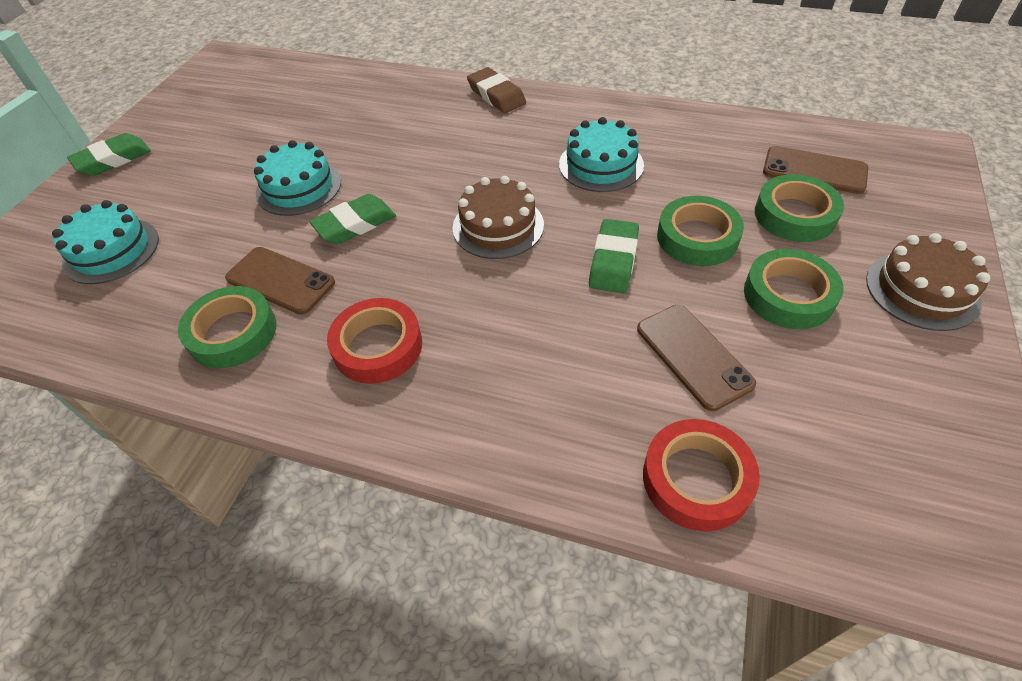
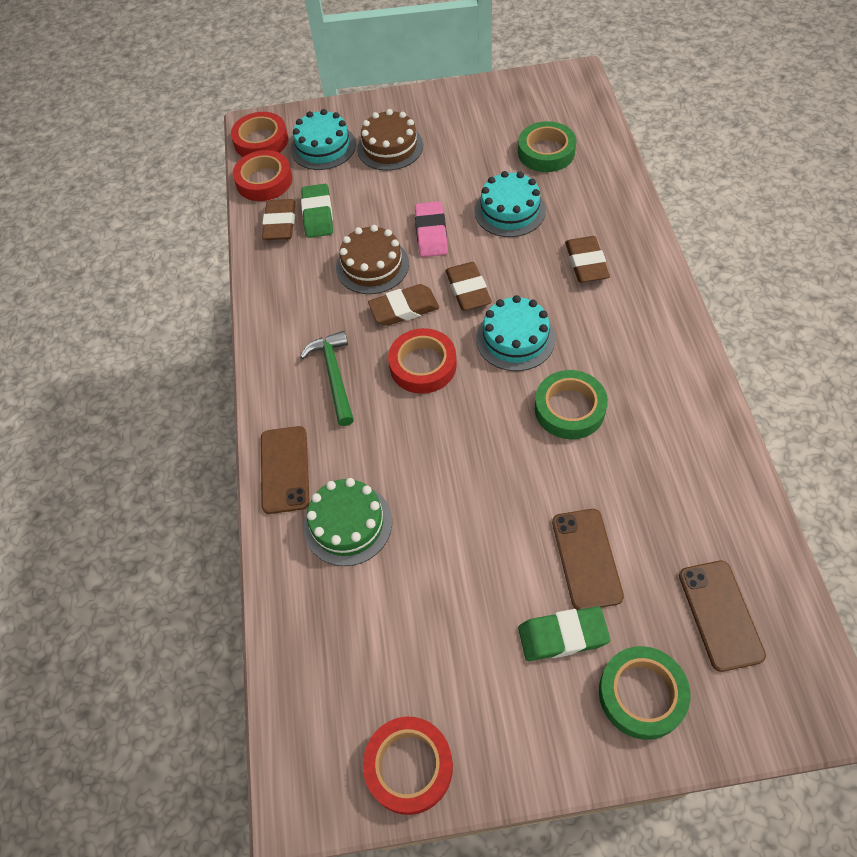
brown eraser: [467,67,526,113] = 1 -> [262,199,295,240] [368,284,439,326] [445,262,492,311] [565,236,610,283] = 4
green cake: none = 0 -> [303,478,392,566] = 1
green eraser: [67,133,151,176] [309,194,396,244] [589,219,639,293] = 3 -> [301,184,333,238] [518,606,610,661] = 2
green hammer: none = 0 -> [300,331,354,426] = 1
green tape: [178,286,276,368] [657,196,744,266] [744,249,843,329] [755,174,844,242] = 4 -> [518,121,576,172] [535,370,608,439] [599,646,690,740] = 3
pink eraser: none = 0 -> [415,201,448,257] = 1
red tape: [327,298,422,384] [643,419,760,531] = 2 -> [231,112,288,157] [233,150,292,201] [363,717,453,815] [388,328,457,394] = 4

